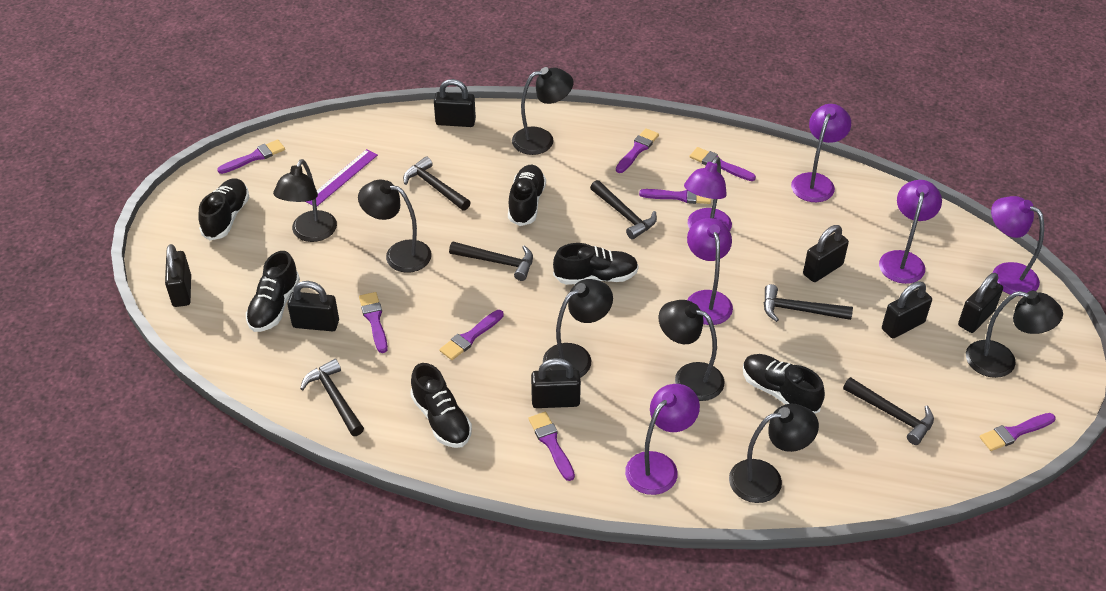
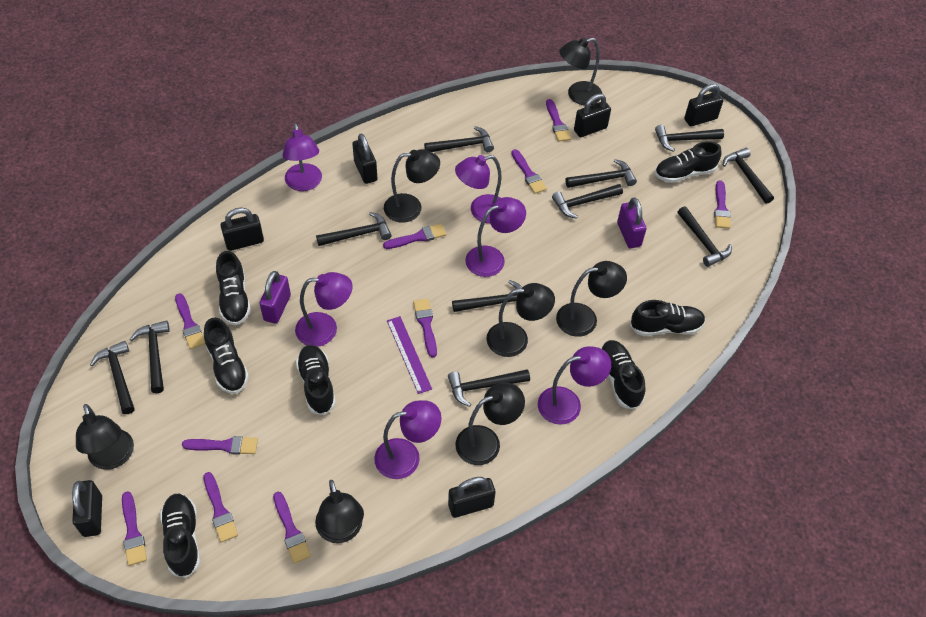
black hammer: [300,359,364,436] [403,156,471,211] [449,242,533,281] [590,180,657,239] [764,284,853,322] [843,377,934,445] = 6 -> [90,341,135,414] [130,320,170,393] [316,212,392,246] [424,126,494,152] [448,369,530,407] [452,280,522,312] [552,184,623,219] [566,159,637,188] [655,125,724,152] [678,206,732,267] [723,148,774,204] = 11
black padlock: [165,244,191,307] [287,281,339,331] [434,79,476,127] [531,358,581,408] [803,225,849,282] [882,281,932,338] [958,273,1003,333] = 7 -> [72,480,102,537] [221,208,264,251] [352,134,377,184] [448,477,496,518] [574,94,611,137] [684,84,724,126] = 6
black shoe: [198,178,249,240] [246,251,300,332] [410,363,472,448] [508,165,546,226] [553,243,639,285] [743,354,825,414] = 6 -> [160,494,200,578] [204,318,249,394] [216,251,251,326] [296,345,336,415] [601,340,646,410] [630,300,706,336] [655,141,722,183] = 7
purple brush: [217,140,285,174] [359,292,388,353] [439,310,504,360] [528,412,575,481] [616,128,659,173] [639,189,711,204] [690,147,756,181] [980,413,1055,451] = 8 -> [122,491,147,566] [175,293,205,349] [182,436,258,455] [203,472,238,543] [273,492,311,564] [383,224,446,249] [413,299,437,357] [511,149,547,194] [546,99,571,142] [714,180,730,229] = 10
purple padlock: none = 0 -> [259,271,291,324] [617,197,647,248] = 2

